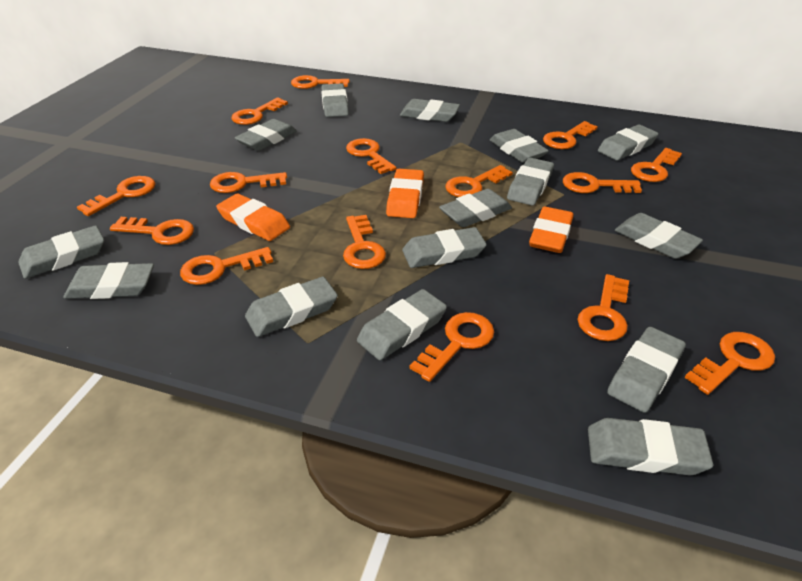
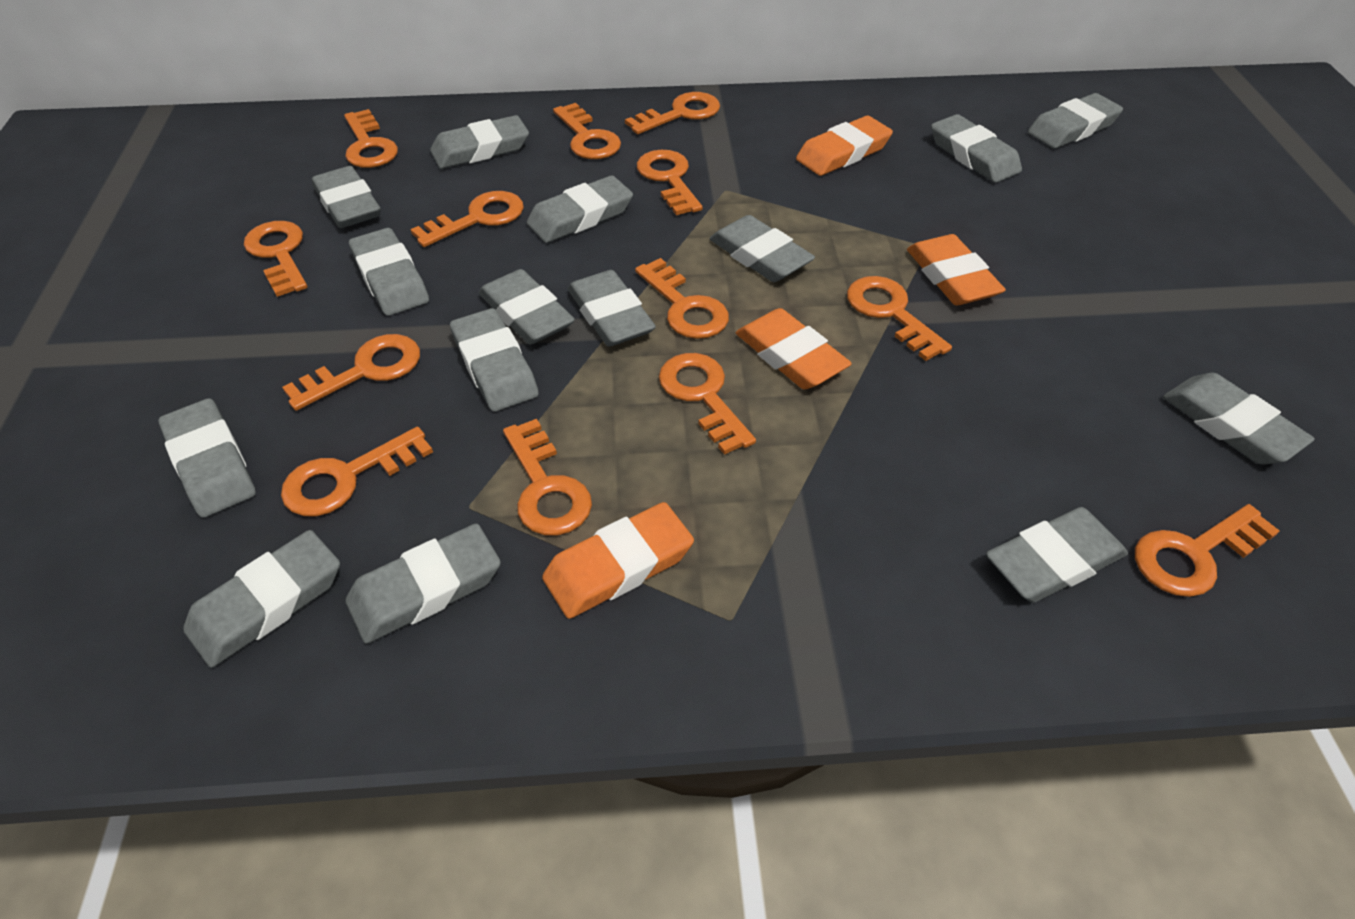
orange eraser: [216,193,290,241] [386,169,424,218] [529,207,574,253] = 3 -> [542,502,694,619] [736,308,852,389] [796,116,893,176] [907,234,1006,305] = 4
orange key: [77,176,156,216] [110,217,194,245] [180,247,273,285] [210,172,287,193] [231,97,288,125] [291,75,350,89] [343,215,386,269] [346,138,397,174] [409,312,494,382] [445,165,513,197] [543,121,598,149] [563,172,642,193] [577,274,629,341] [631,148,682,182] [685,332,775,395] = 15 -> [244,221,307,297] [281,427,433,516] [282,334,420,411] [344,109,398,168] [410,191,524,247] [503,419,592,536] [553,103,621,159] [625,92,720,134] [635,258,729,339] [637,150,703,215] [659,353,756,455] [847,276,952,361] [1135,504,1280,597] = 13

